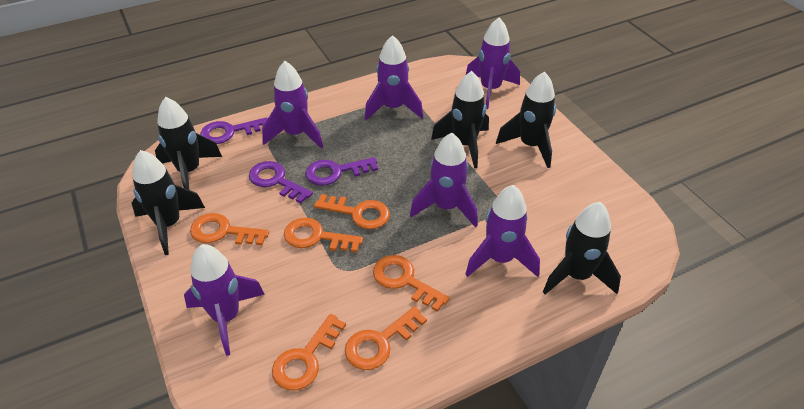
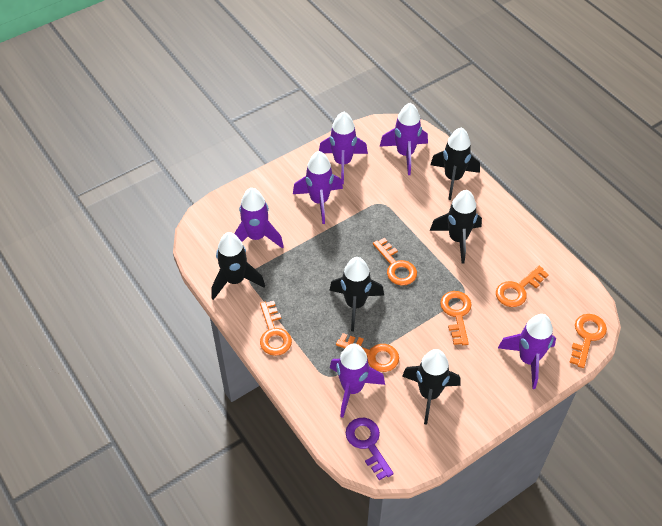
purple key: [200,117,268,144] [249,161,313,203] [305,157,378,186] = 3 -> [346,418,394,480] = 1

